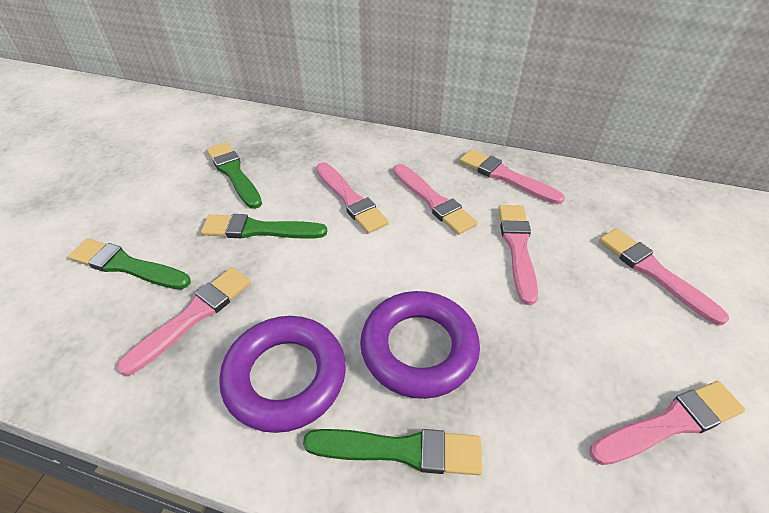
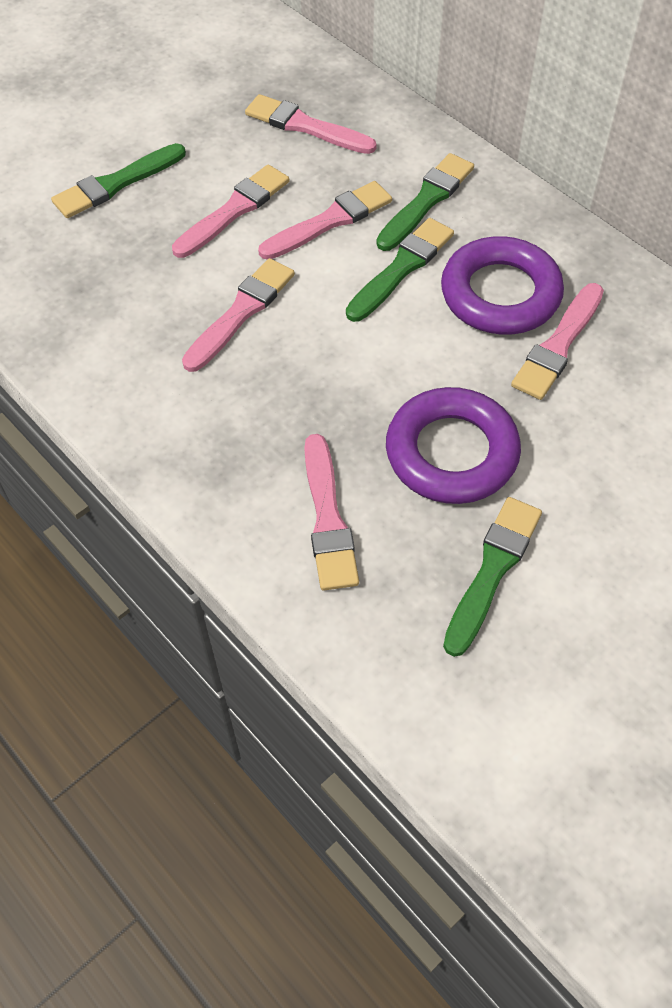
pink brush: [117,267,251,376] [316,162,389,234] [393,164,477,235] [460,149,565,204] [498,205,538,305] [589,381,745,465] [599,228,729,325] = 7 -> [172,164,290,258] [182,258,295,372] [245,94,376,154] [258,181,392,259] [304,434,359,591] [511,283,604,400] = 6

